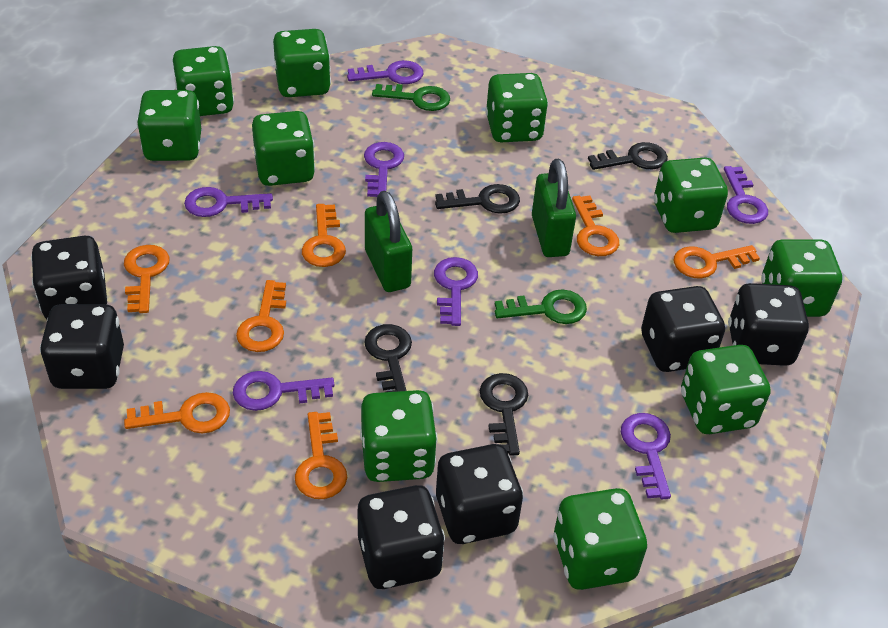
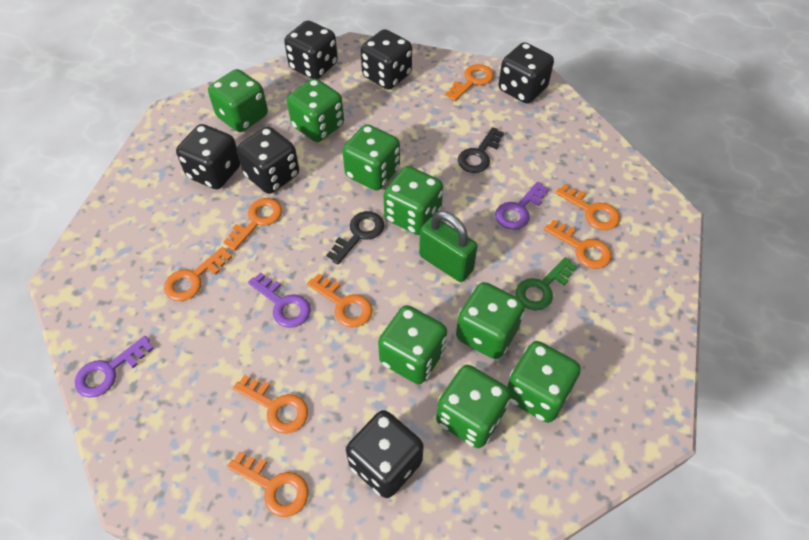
black key: [364,324,412,392] [435,184,520,214] [480,373,528,456] [588,142,668,170] = 4 -> [327,211,384,264] [458,127,504,173] = 2
green dice: [137,90,201,161] [173,46,234,116] [252,111,315,186] [273,29,331,97] [360,390,438,482] [485,73,548,142] [553,488,647,590] [654,158,728,233] [681,345,770,434] [761,239,842,317] = 10 -> [208,69,268,132] [287,78,344,142] [342,124,400,190] [378,305,447,384] [383,166,443,235] [436,365,511,448] [456,282,525,359] [507,341,581,423] = 8
green key: [372,84,450,111] [495,289,587,324] = 2 -> [516,257,577,310] = 1
green padlock: [365,191,412,292] [532,159,576,257] = 2 -> [419,211,477,282] = 1
orange key: [124,245,170,313] [124,392,230,434] [236,280,286,352] [295,412,347,499] [302,204,346,267] [572,195,619,256] [674,245,760,278] = 7 -> [164,247,232,301] [223,198,282,251] [227,451,308,517] [233,375,308,434] [307,273,372,327] [445,64,494,101] [544,220,611,269] [555,184,620,230] = 8
purple key: [184,187,273,217] [233,371,335,411] [347,60,423,84] [364,142,404,197] [434,257,478,326] [621,413,671,499] [724,166,768,224] = 7 -> [75,336,154,398] [248,272,311,328] [495,181,549,230] = 3

